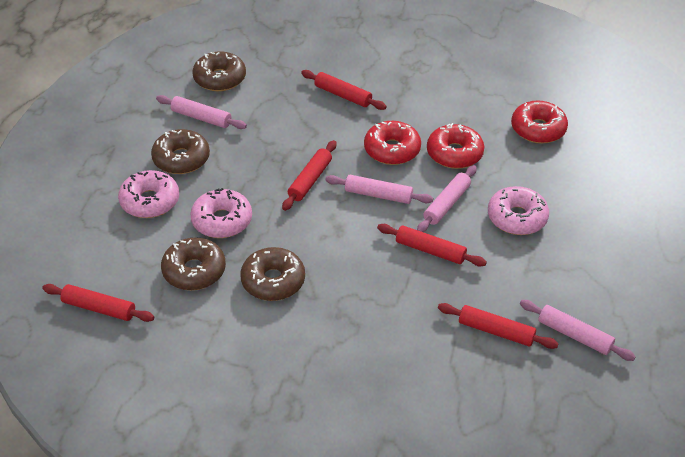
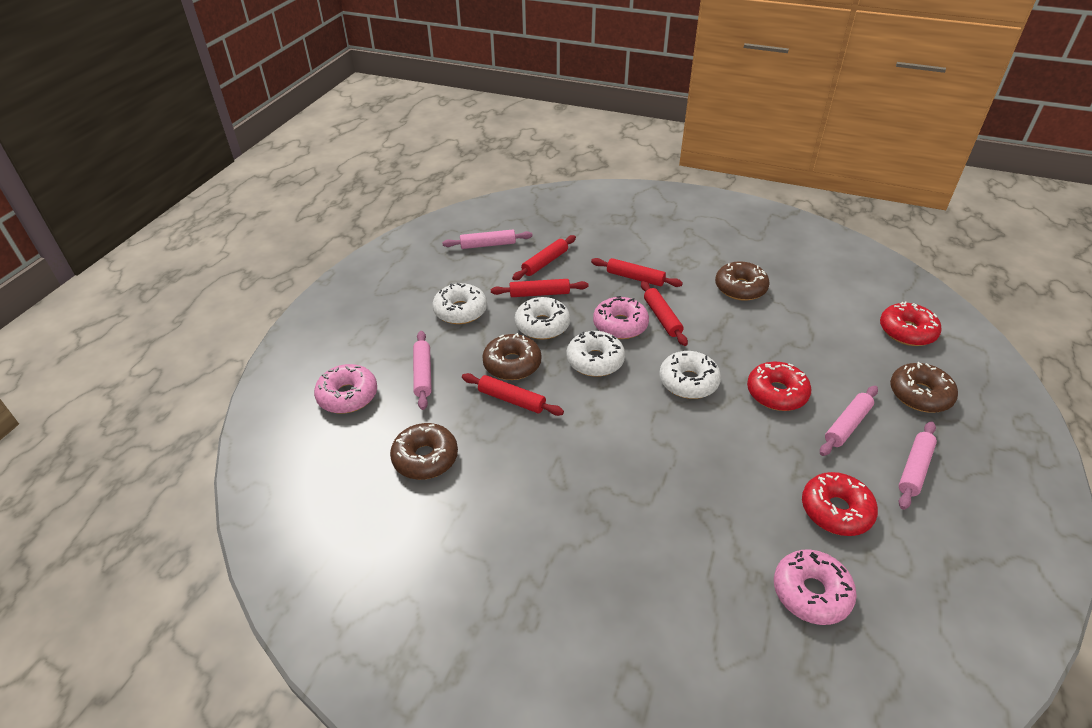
white donut: none = 0 -> [432,283,487,324] [515,297,570,339] [566,331,625,377] [659,351,721,399] = 4

